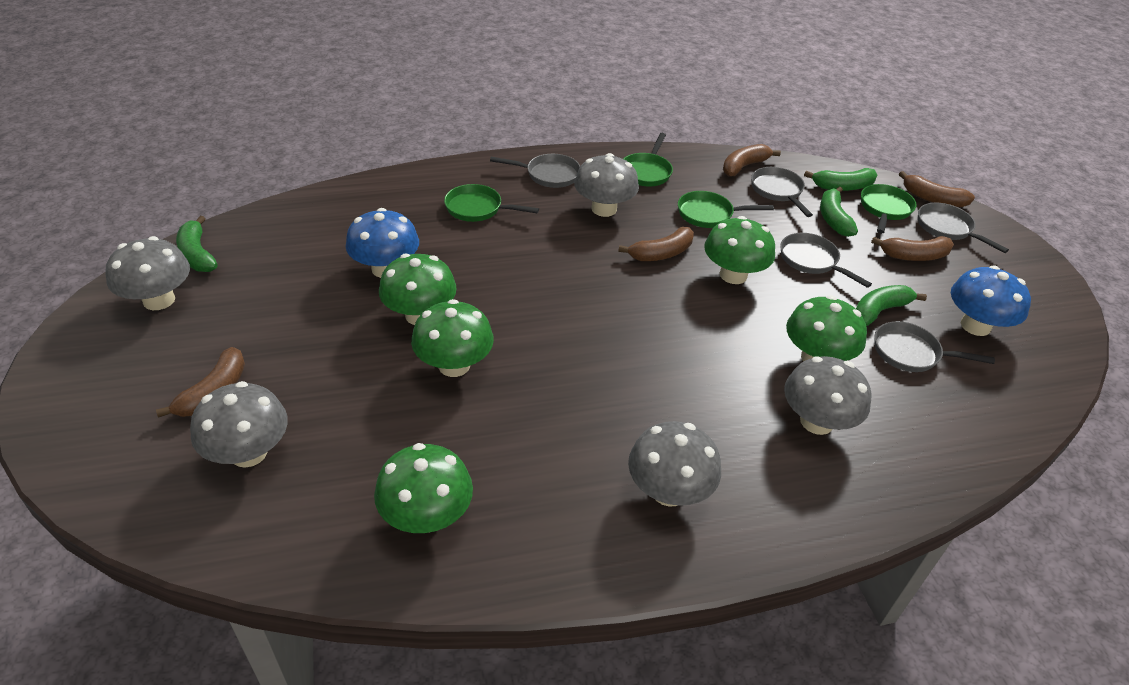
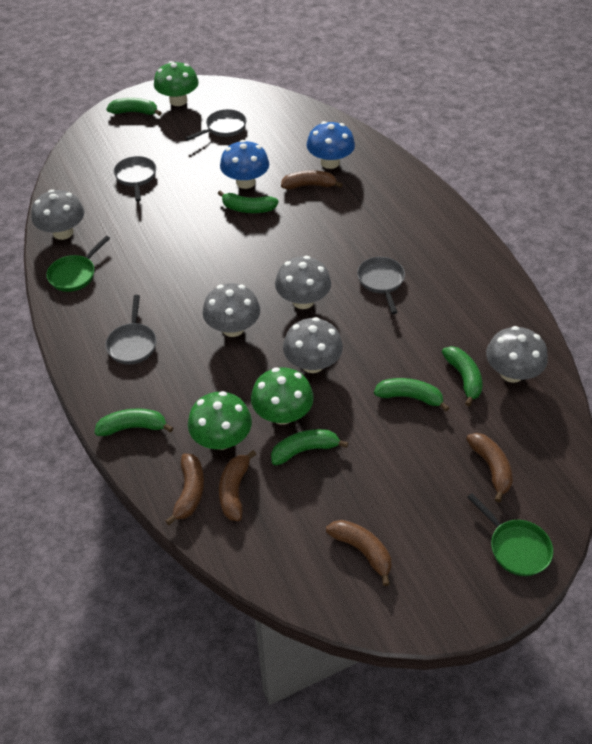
green banana: [176,216,218,272] [804,168,878,191] [820,186,858,237] [856,285,927,326] = 4 -> [95,408,173,436] [106,98,161,116] [218,190,278,213] [271,429,348,465] [374,378,449,411] [442,346,482,406] = 6
green mushroom: [374,443,473,533] [379,254,457,325] [411,299,494,377] [704,216,775,284] [786,295,867,362] = 5 -> [154,61,199,106] [188,391,252,450] [251,367,314,425] = 3
green pan: [444,184,539,222] [623,133,673,186] [678,191,774,228] [861,184,917,233] = 4 -> [46,236,110,292] [467,493,553,576] = 2
grey pan: [490,154,580,188] [751,167,813,217] [780,233,872,288] [874,321,995,372] [918,202,1009,253] = 5 -> [105,295,157,364] [114,156,156,202] [186,109,246,140] [357,257,405,314] = 4

